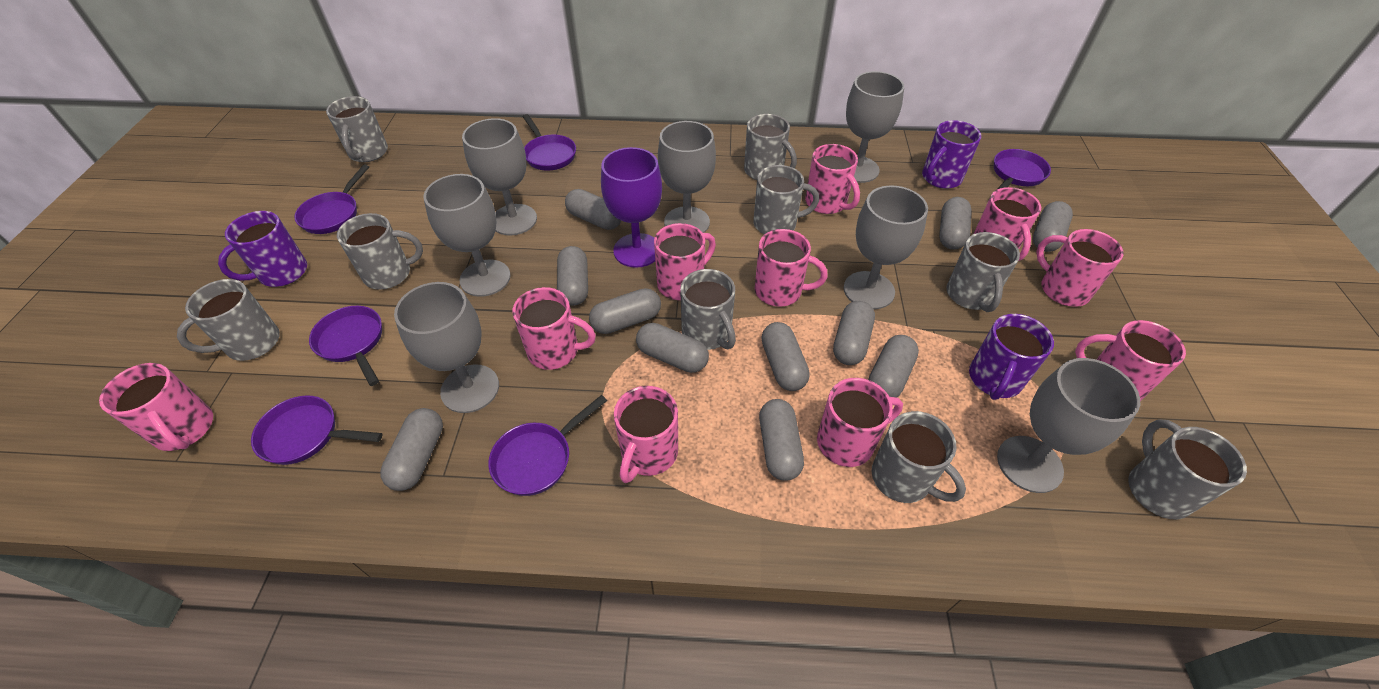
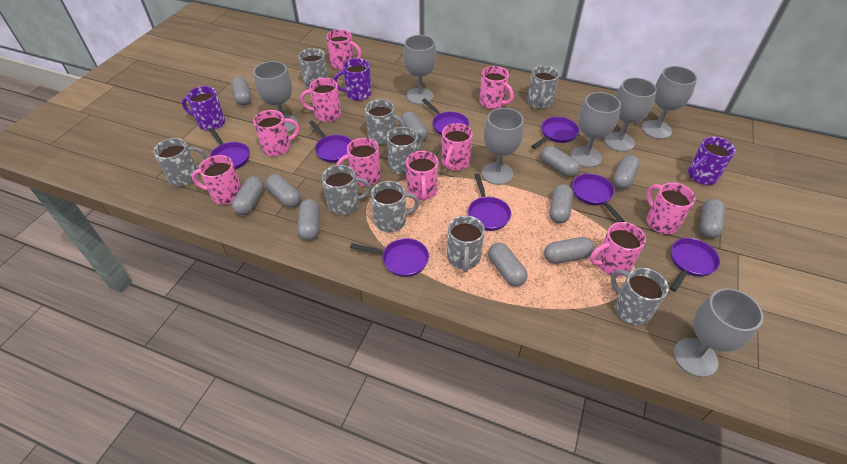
purple goblet: [601,147,662,268] = 1 -> none = 0
purple pan: [251,395,382,465] [294,164,369,234] [309,306,382,386] [488,395,607,496] [523,114,576,171] [994,149,1051,190] = 6 -> [208,127,250,169] [309,120,352,163] [350,238,429,277] [422,99,469,136] [468,173,511,231] [531,117,579,149] [572,173,624,222] [670,238,720,292] = 8

